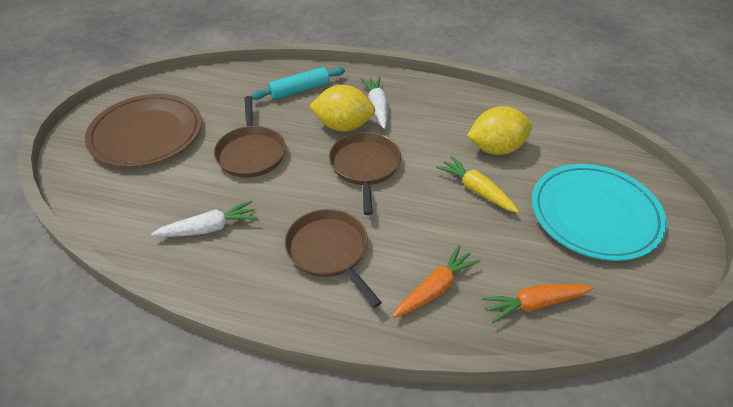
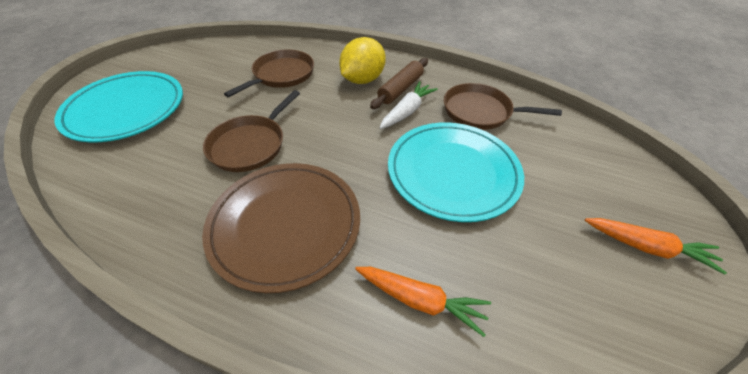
brown rolling pin: none = 0 -> [370,58,428,109] = 1
turquoise plate: [532,164,667,261] = 1 -> [54,71,183,143] [388,122,524,222] = 2
turquoise rolling pin: [251,67,345,100] = 1 -> none = 0
white carrot: [151,200,258,237] [360,77,388,129] = 2 -> [379,81,438,129] = 1
yellow carrot: [436,156,519,213] = 1 -> none = 0
yellow lemon: [309,85,375,131] [467,106,532,155] = 2 -> [339,37,386,84] = 1

